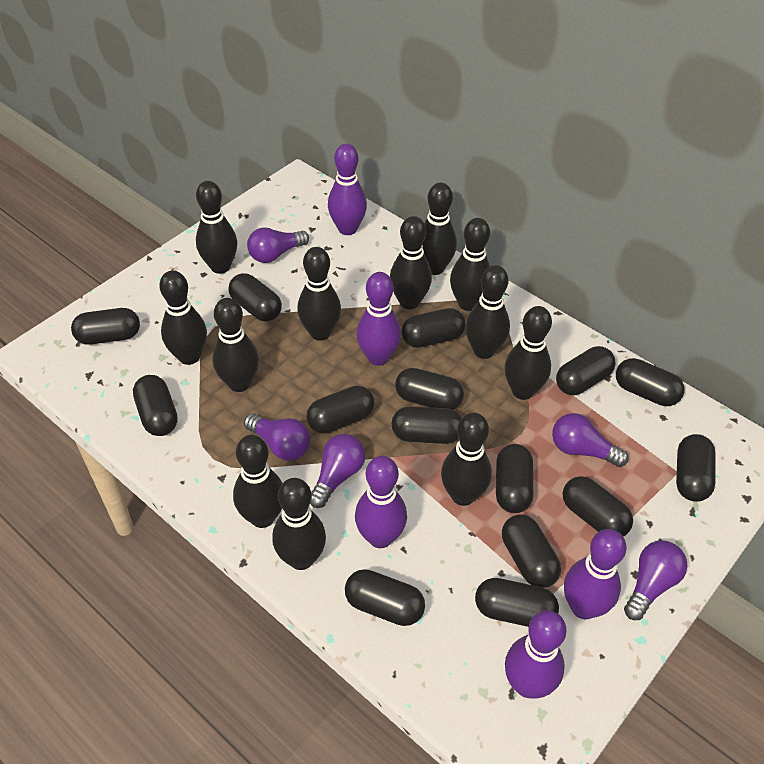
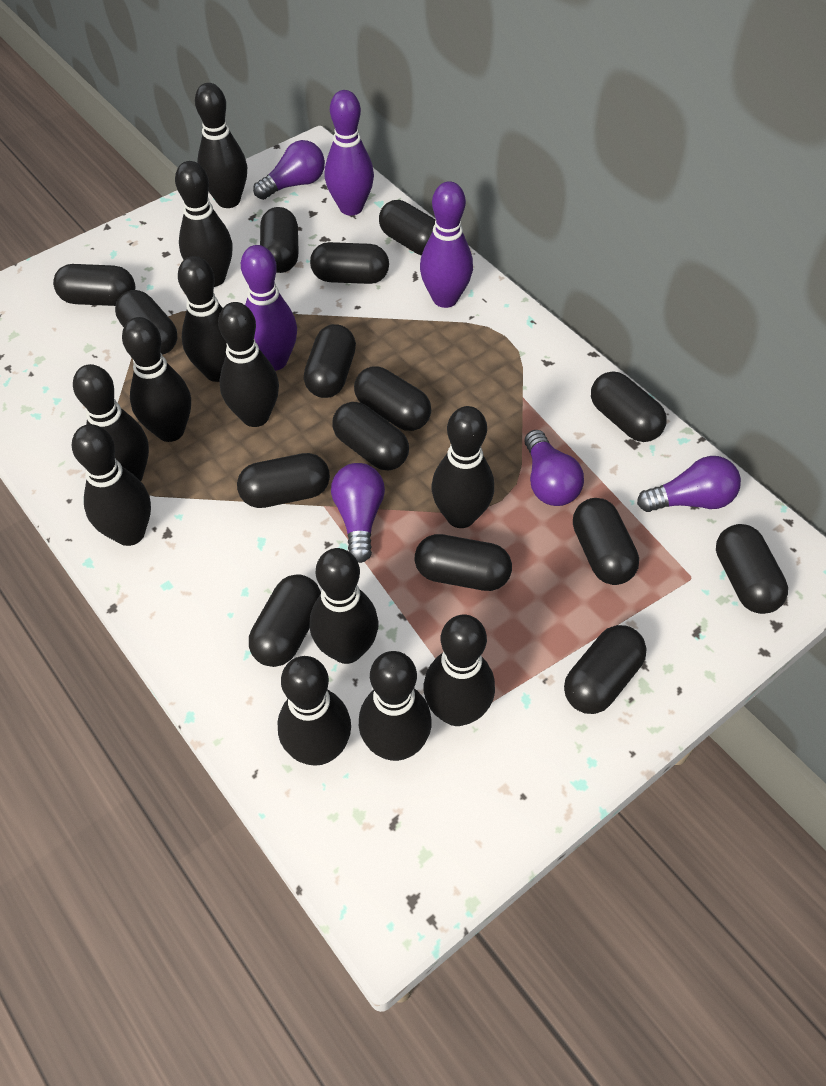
purple bowling pin: [328,144,367,235] [355,456,407,548] [357,272,401,366] [505,610,567,699] [564,529,626,619] = 5 -> [241,245,297,371] [325,90,374,216] [420,181,473,308] = 3
purple light bulb: [244,413,310,460] [247,227,309,263] [310,434,365,508] [552,413,628,467] [624,541,688,620] = 5 -> [253,140,325,200] [331,463,385,563] [524,430,584,506] [637,456,741,512] = 4

